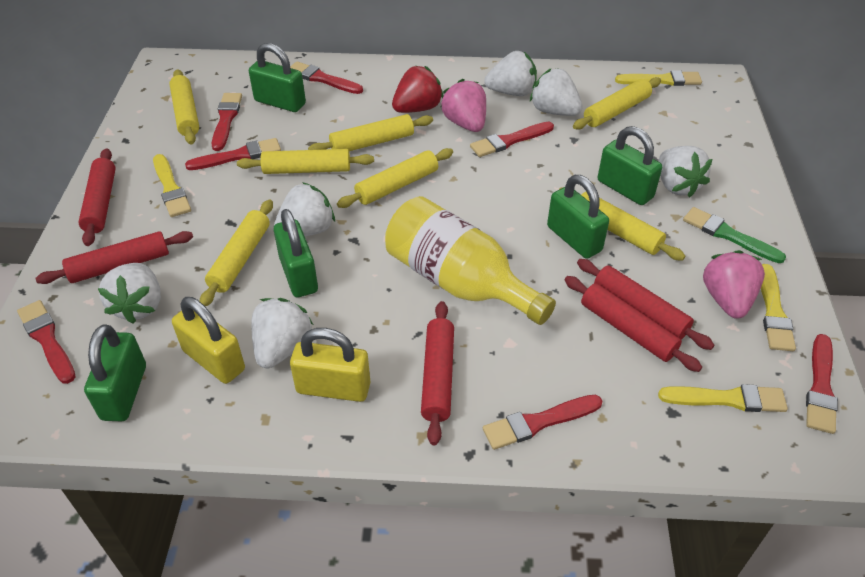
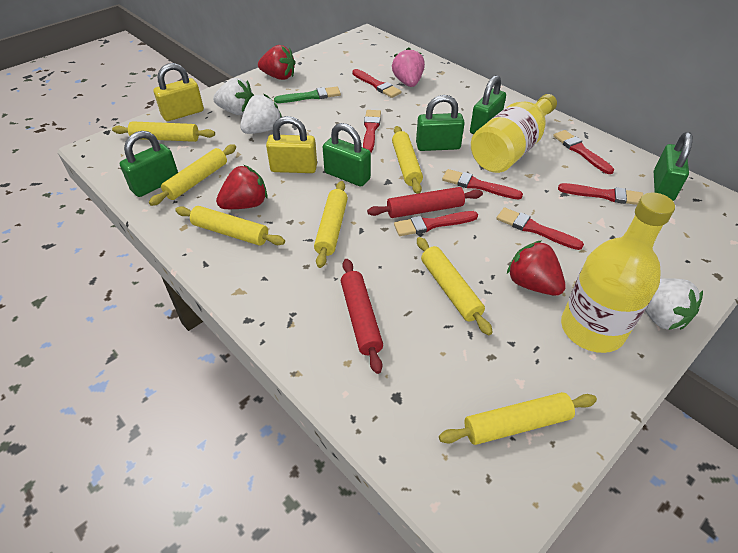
pink strawberry: [441,79,486,132] [703,250,765,319] = 2 -> [392,47,425,87] = 1
red rolling pin: [35,231,193,284] [78,148,116,246] [421,301,454,445] [564,276,702,372] [577,259,714,350] = 5 -> [341,259,383,374] [367,187,483,218] = 2
red strawberry: [392,66,443,113] = 1 -> [216,165,267,209] [258,45,295,80] [507,240,566,296] = 3
white strawberry: [97,263,161,324] [251,298,313,368] [273,182,335,236] [485,51,537,96] [530,68,583,116] [659,146,712,198] = 6 -> [213,78,254,115] [240,93,282,134] [645,278,703,330] = 3
yellow bottle: [385,196,556,325] = 1 -> [471,94,557,173] [561,192,675,353] = 2
yellow brush: [153,154,191,217] [615,70,702,86] [658,384,788,412] [761,264,796,351] = 4 -> none = 0

